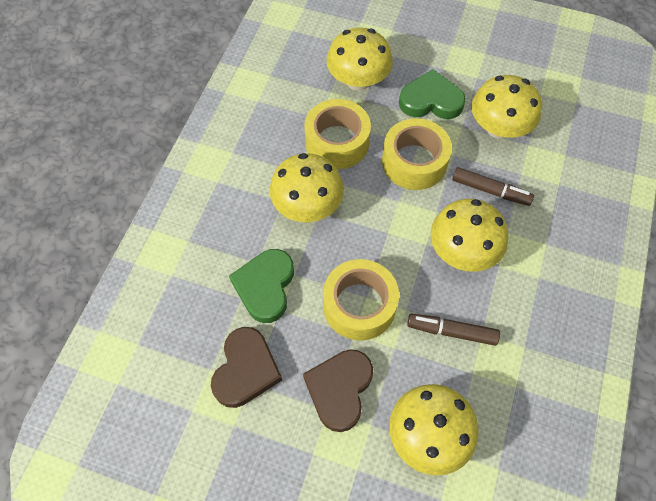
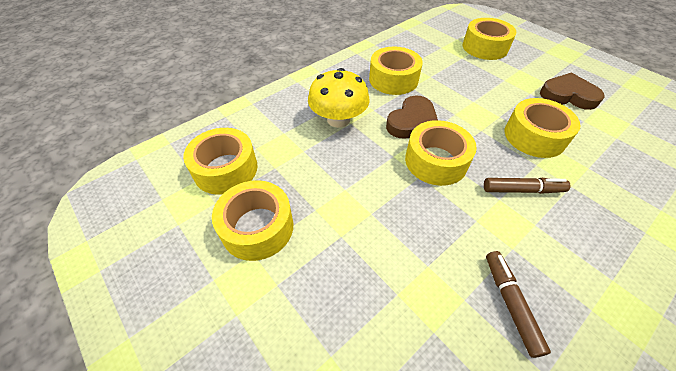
green heart: [229,249,294,323] [399,69,466,119] = 2 -> none = 0
yellow mushroom: [270,153,344,222] [326,27,393,91] [389,384,478,476] [431,199,508,272] [471,75,542,139] = 5 -> [308,68,370,128] = 1
yellow tape: [304,99,371,169] [323,259,399,341] [382,118,452,190] = 3 -> [183,128,258,195] [212,180,293,261] [369,47,423,95] [405,120,477,186] [463,18,516,60] [505,98,581,158] = 6

